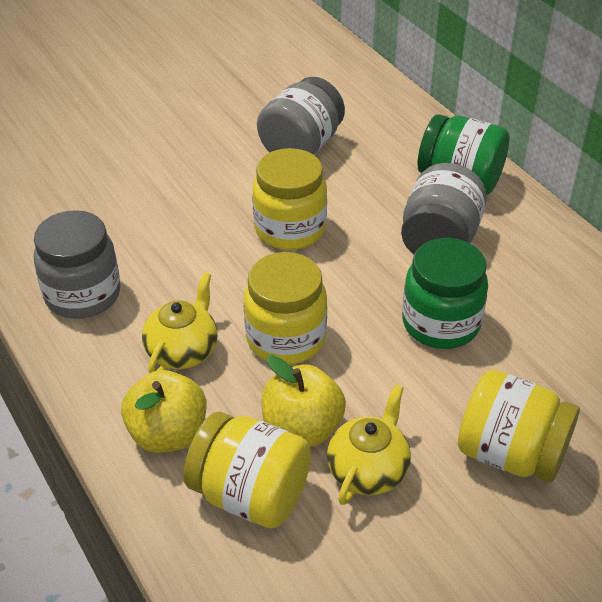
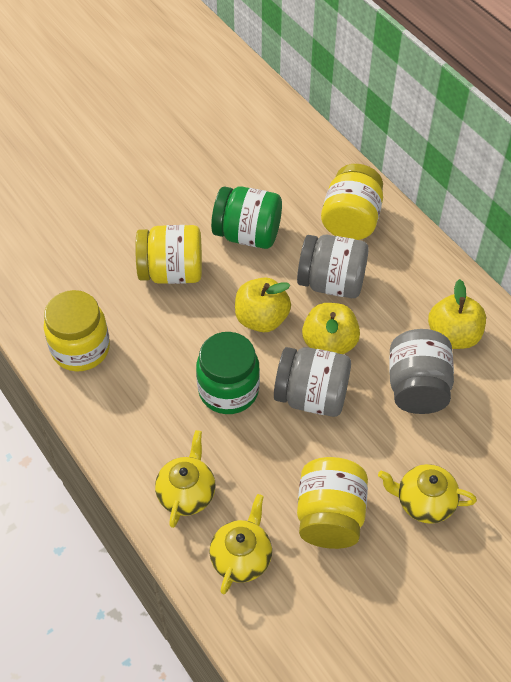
yellow apple: [121,370,207,453] [262,355,346,447] = 2 -> [235,277,291,332] [302,303,360,354] [428,279,486,349] = 3
yellow teapot: [142,272,218,373] [327,384,411,505] = 2 -> [155,430,216,528] [209,494,272,594] [378,464,477,524] = 3

